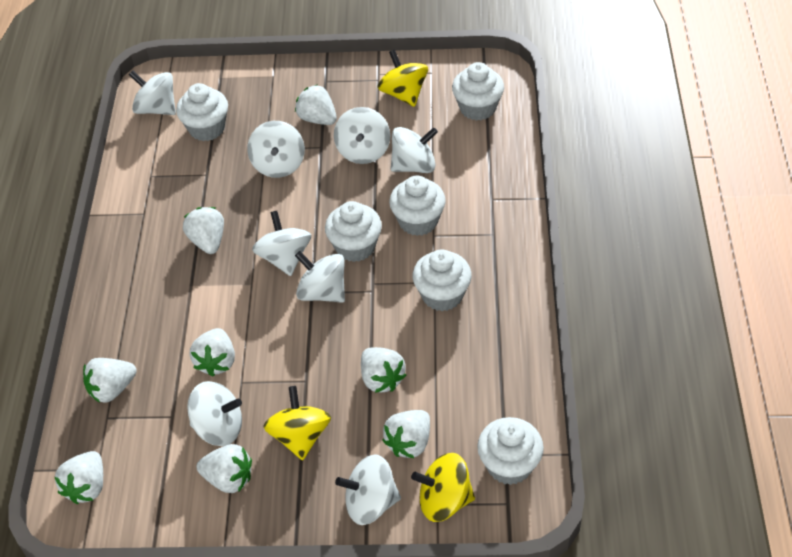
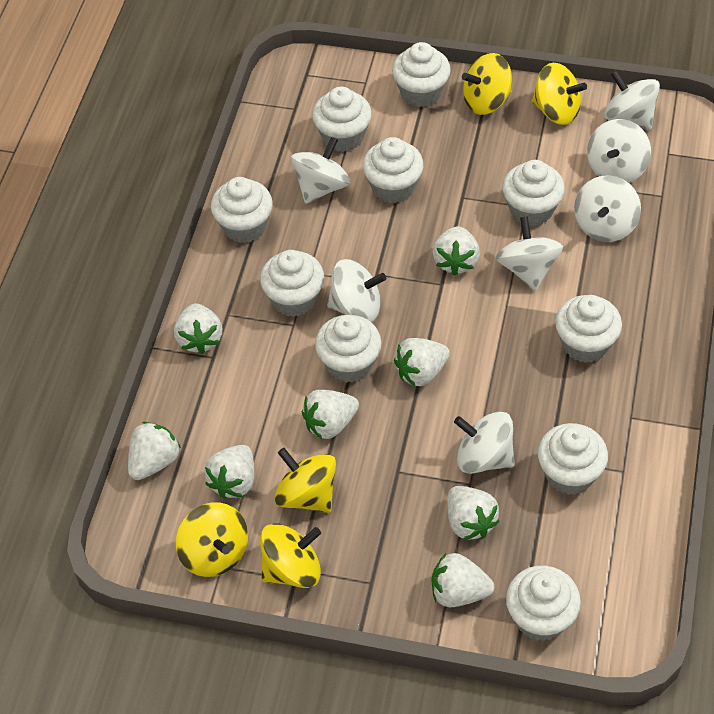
white cupcake: [176,83,228,141] [325,201,382,262] [389,175,446,236] [413,249,472,311] [452,62,504,121] [477,417,544,485] = 6 -> [211,177,273,243] [260,250,324,317] [312,87,372,152] [315,315,382,383] [363,137,424,203] [392,42,451,107] [502,160,565,226] [506,566,581,641] [538,423,608,495] [555,295,622,363] = 10
white spinning top: [129,70,176,115] [187,381,242,446] [247,121,305,178] [252,211,311,276] [295,251,345,303] [334,107,390,164] [335,454,401,525] [391,127,438,173] = 8 -> [291,137,350,204] [327,259,386,322] [454,411,515,474] [496,216,563,291] [574,175,641,242] [587,119,651,183] [604,70,660,130] = 7
yellow spinning top: [263,386,331,460] [377,50,428,107] [411,453,475,522] = 3 -> [176,502,248,577] [260,523,321,588] [274,448,336,513] [462,53,512,115] [531,63,587,125] = 5

